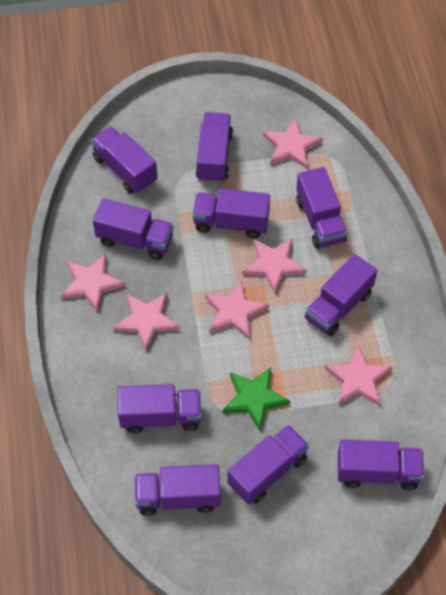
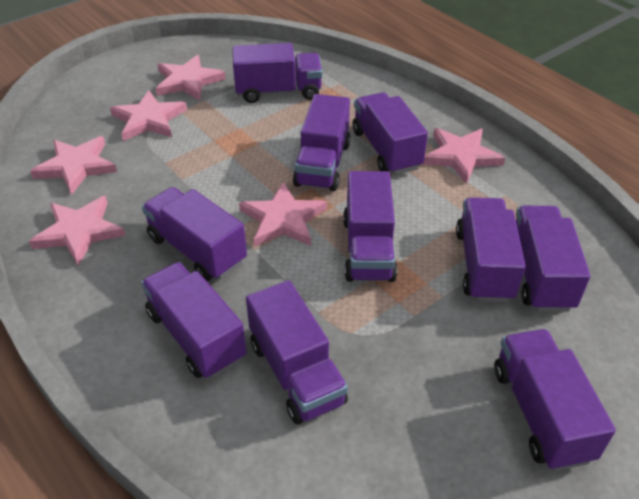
green star: [223,367,290,430] = 1 -> none = 0

